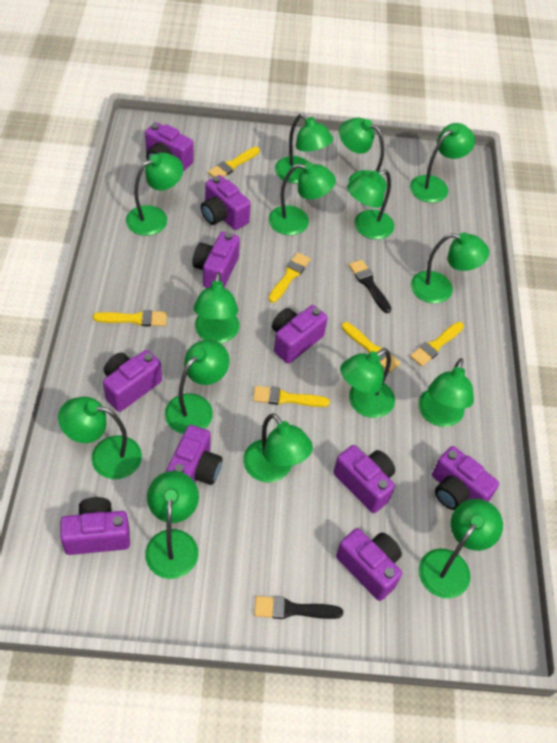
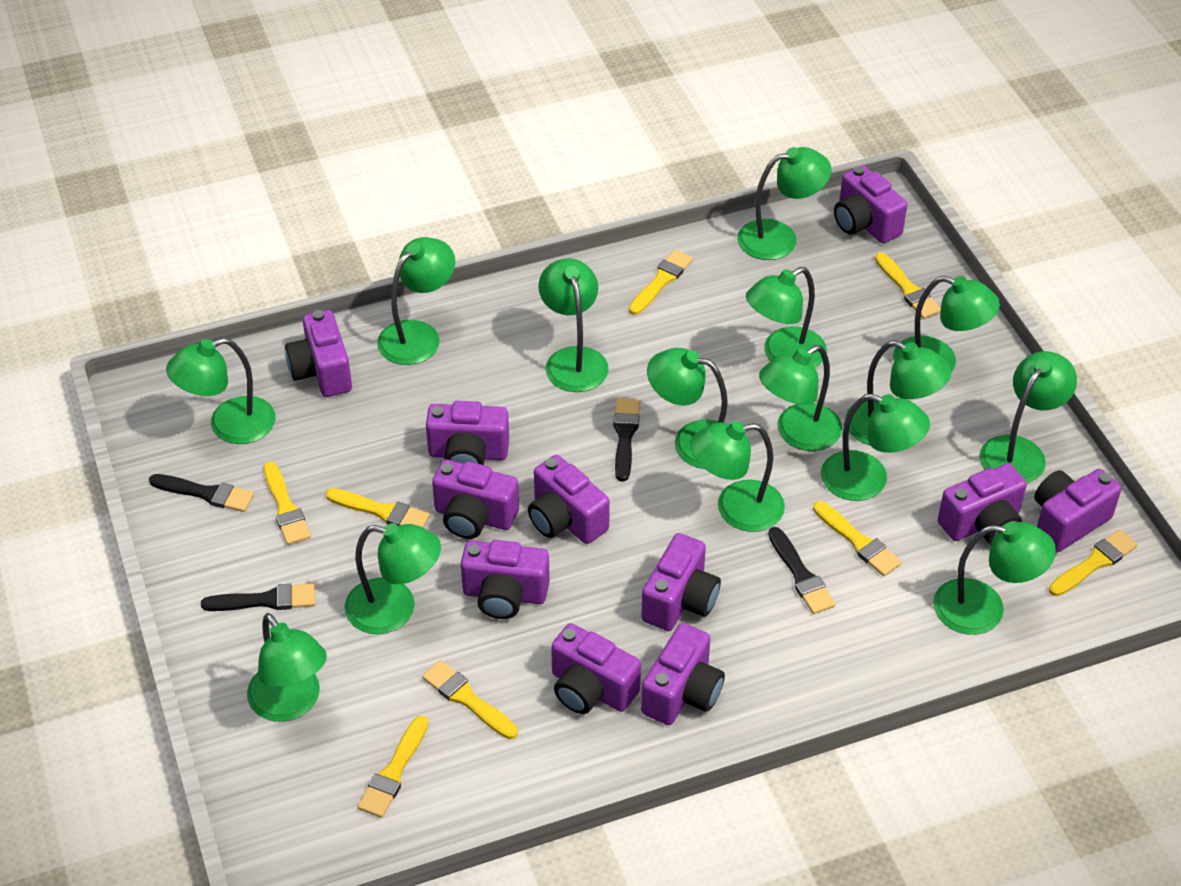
black brush: [254,596,343,619] [349,259,391,313] = 2 -> [149,474,254,512] [201,583,315,611] [613,398,640,482] [768,527,836,614] = 4
purple camera: [60,497,130,555] [103,350,162,412] [145,122,194,171] [166,425,222,485] [192,232,240,288] [201,175,251,230] [272,305,328,364] [333,445,395,513] [336,528,402,601] [432,446,499,510] = 10 -> [285,310,352,397] [426,401,509,465] [432,460,519,539] [461,540,550,619] [528,455,610,544] [551,623,641,714] [641,533,721,631] [641,623,725,725] [834,165,907,243] [938,463,1027,545] [1034,469,1121,552] = 11
yellow brush: [93,310,167,327] [208,147,260,177] [253,386,330,407] [268,252,311,303] [341,322,401,373] [410,322,464,366] = 6 -> [263,462,311,545] [326,488,430,528] [357,715,428,818] [422,660,518,739] [629,250,693,315] [813,501,902,576] [875,252,941,319] [1049,529,1138,596] = 8

